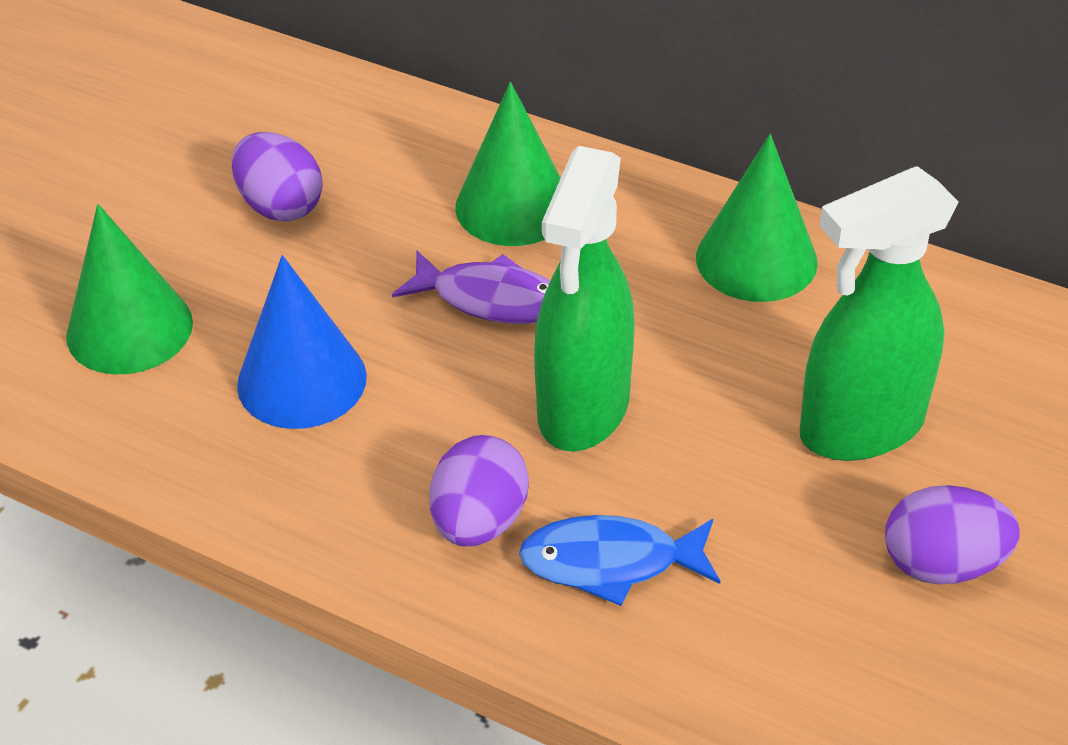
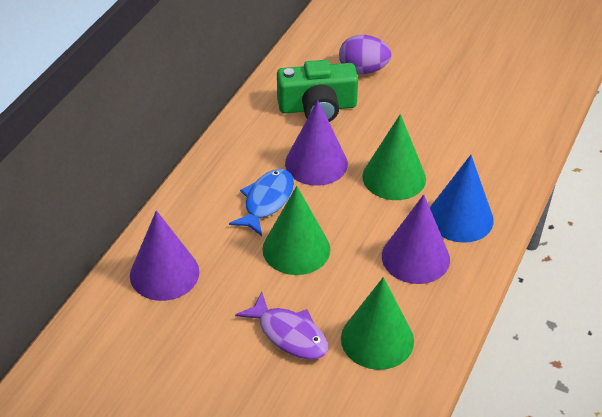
green camera: none = 0 -> [277,60,358,122] = 1
green spray bottle: [534,146,635,452] [800,166,959,461] = 2 -> none = 0
purple cone: none = 0 -> [130,210,199,301] [285,100,348,186] [382,194,450,284] = 3
purple egg: [231,132,323,222] [430,435,529,546] [885,485,1020,584] = 3 -> [339,35,392,74] = 1

